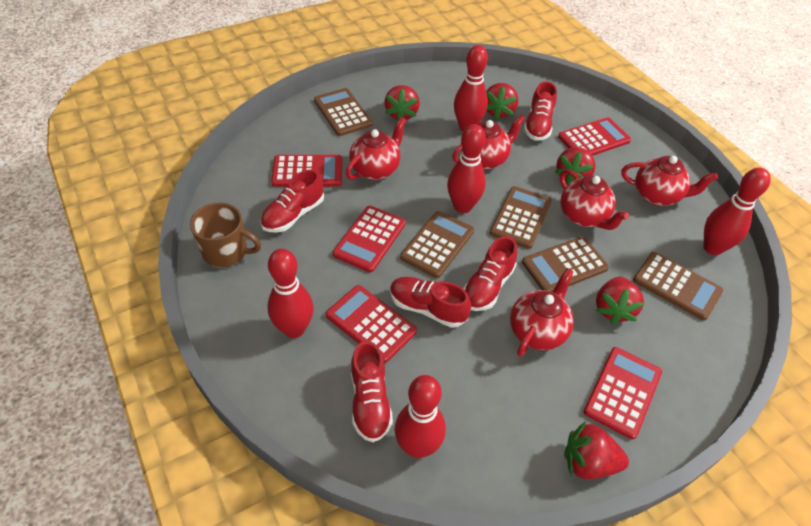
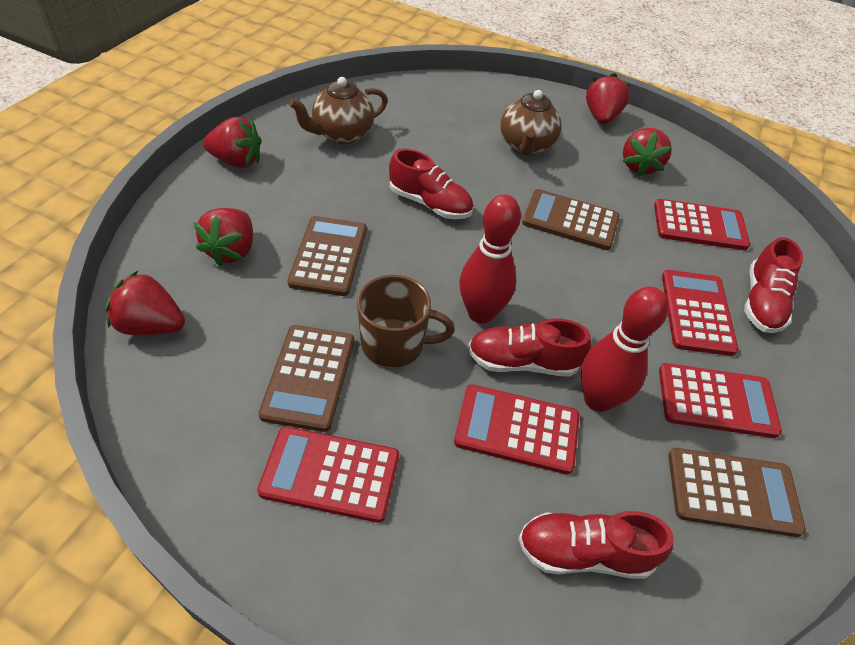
brown calculator: [314,88,373,136] [400,211,474,278] [490,186,552,249] [522,237,609,292] [633,252,723,320] = 5 -> [258,325,354,432] [287,216,367,296] [522,189,620,250] [668,448,806,537] = 4
brown teapot: none = 0 -> [289,77,388,144] [501,89,562,156] = 2
red bowling pin: [267,249,314,338] [395,375,446,458] [447,124,486,213] [454,45,488,131] [703,168,771,255] = 5 -> [460,195,521,324] [581,287,668,412] = 2
red shoe: [260,169,324,233] [351,341,393,442] [390,277,471,328] [463,236,518,311] [524,81,557,141] = 5 -> [389,149,473,219] [468,319,591,377] [518,511,674,579] [744,237,803,333] = 4
red teapot: [346,117,406,180] [452,115,525,170] [510,268,574,356] [560,169,629,230] [621,156,718,206] = 5 -> none = 0

